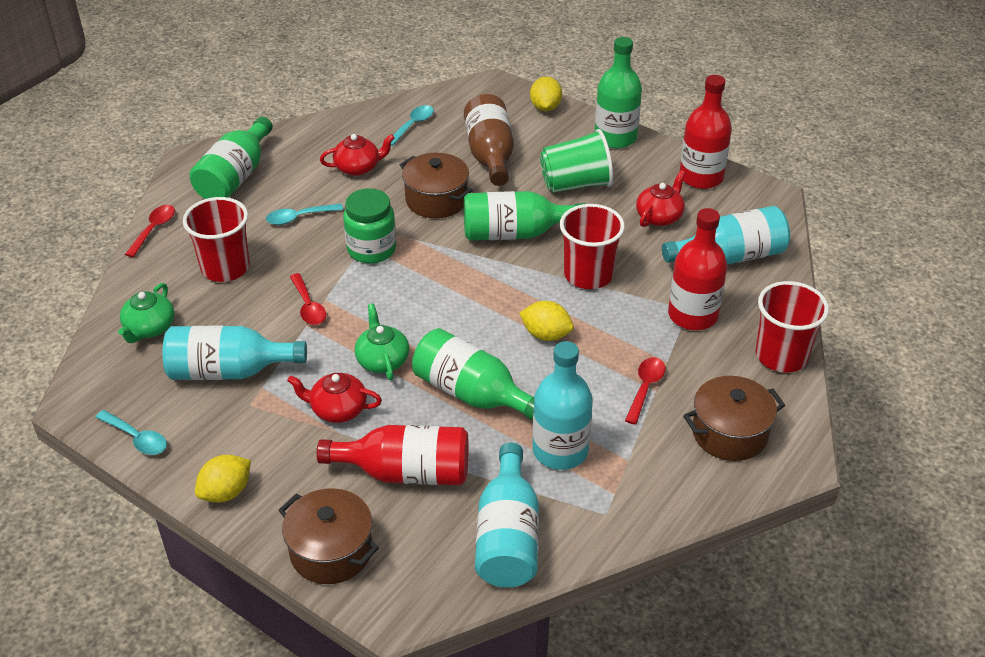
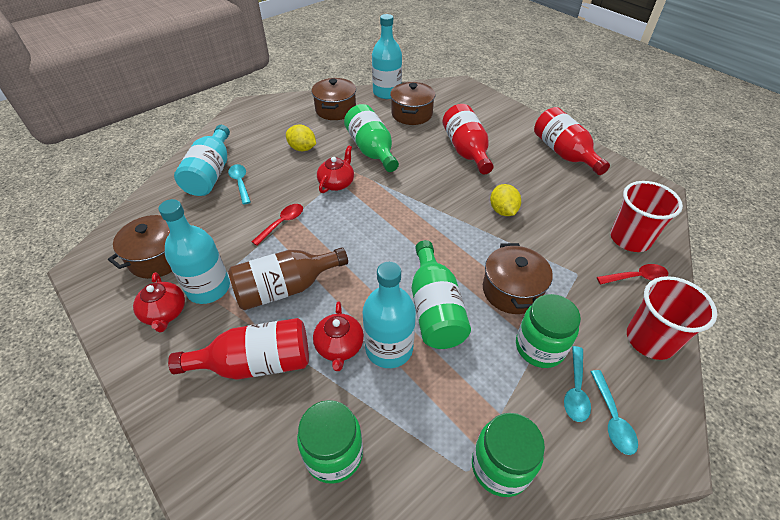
brown pot: [278,488,379,584] [400,153,473,218] [683,376,785,461] = 3 -> [108,215,172,279] [311,78,356,120] [390,82,435,125] [483,243,553,314] = 4
green bottle: [189,117,273,199] [412,328,534,421] [464,191,585,241] [595,37,642,149] = 4 -> [344,104,399,172] [412,240,471,349] = 2
green cup: [540,129,613,193] = 1 -> none = 0
green jar: [343,188,396,263] = 1 -> [297,400,363,484] [472,413,545,497] [516,294,581,368] = 3
green teapot: [118,283,175,343] [354,304,409,380] = 2 -> none = 0
red cup: [183,197,250,282] [560,204,625,289] [756,281,829,372] = 3 -> [610,181,683,252] [627,276,717,360] = 2
red spoon: [125,205,175,257] [290,273,326,325] [625,357,666,425] = 3 -> [251,204,303,246] [597,264,668,284] = 2
yellow lemon: [195,455,251,503] [519,301,574,341] [530,77,562,111] = 3 -> [286,125,316,151] [490,184,521,216] = 2

